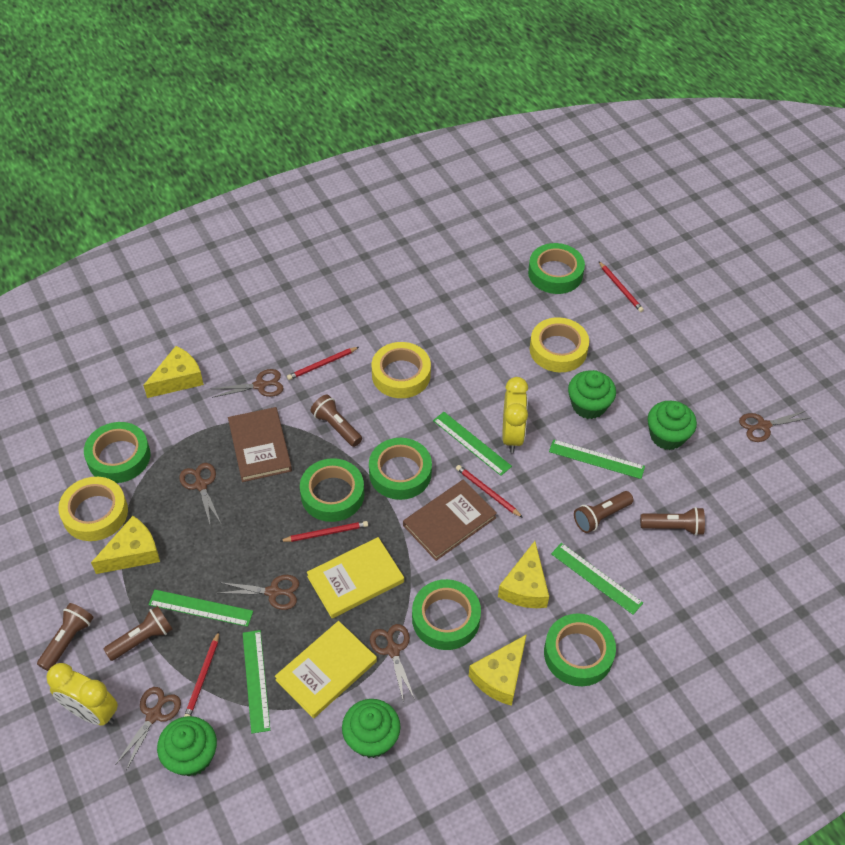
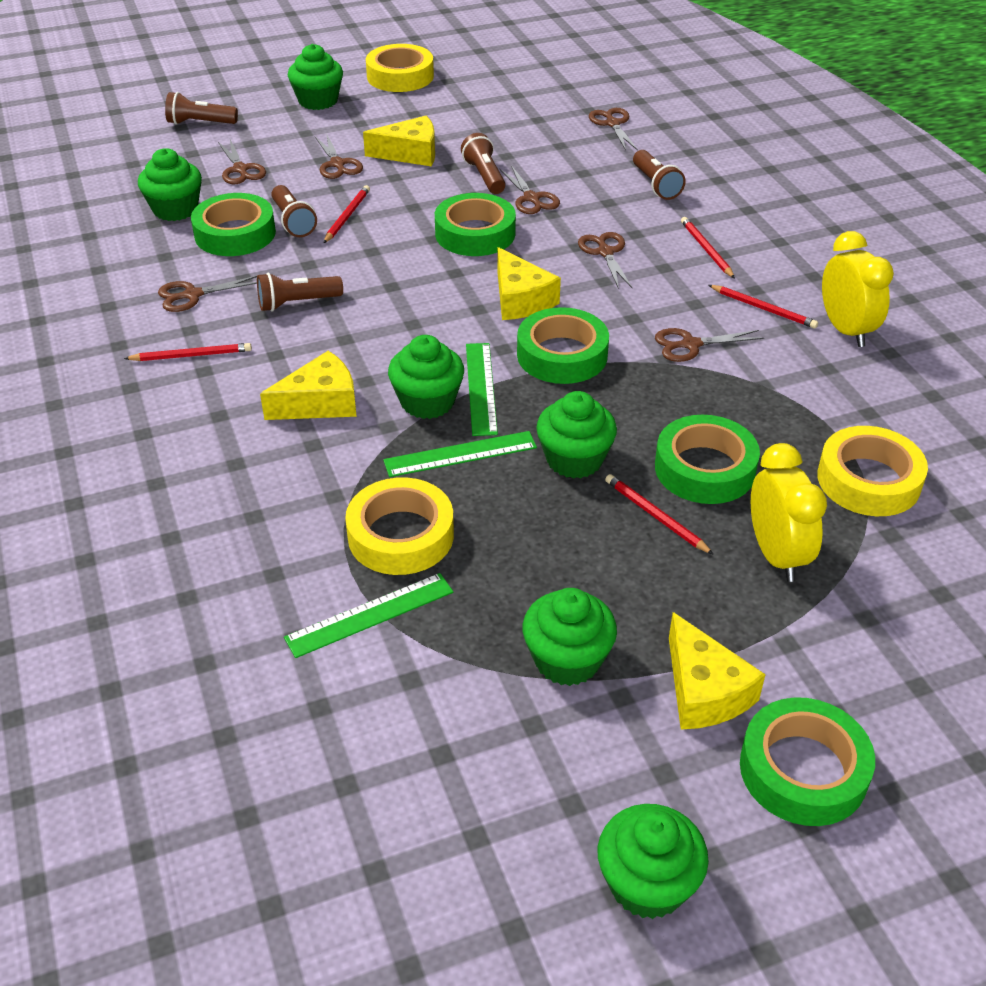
brown book: [228,407,292,482] [403,479,497,561] = 2 -> none = 0
brown scissors: [115,687,181,771] [179,463,221,527] [212,369,283,398] [219,575,299,610] [370,624,415,700] [739,411,809,442] = 6 -> [158,276,257,312] [218,140,266,184] [315,133,363,179] [500,165,560,214] [578,232,633,289] [589,108,638,151] [655,328,764,362] = 7
green cupcake: [157,716,217,777] [342,699,401,758] [568,370,616,419] [647,401,697,450] = 4 -> [138,148,202,221] [288,44,343,110] [388,335,464,419] [523,588,617,686] [536,391,617,479] [597,804,709,919] = 6
green ruler: [148,590,253,627] [243,630,270,734] [433,412,512,476] [549,439,645,479] [551,543,643,615] = 5 -> [284,573,453,658] [383,431,537,477] [466,343,498,436] = 3
green tape: [84,422,150,483] [300,458,364,522] [369,438,432,500] [412,579,481,650] [528,243,585,294] [544,614,616,686] = 6 -> [191,193,276,256] [435,193,516,256] [517,307,609,384] [655,415,760,504] [740,697,875,826] = 5
yellow book: [275,621,377,719] [307,537,404,618] = 2 -> none = 0

